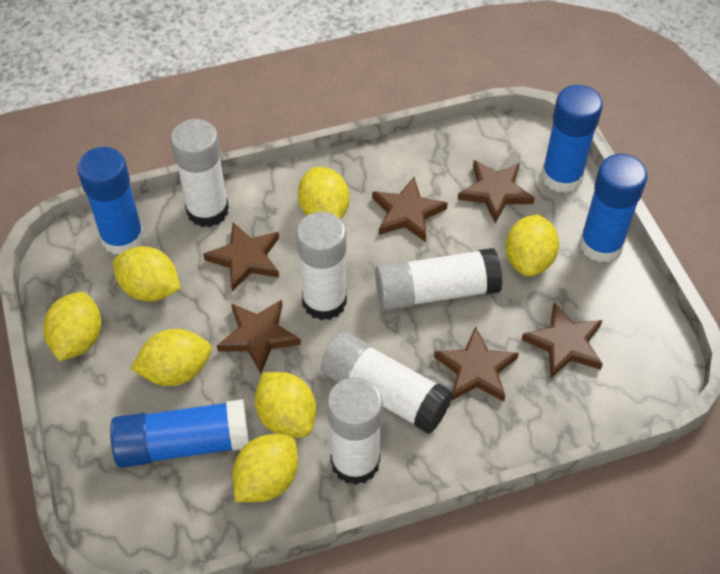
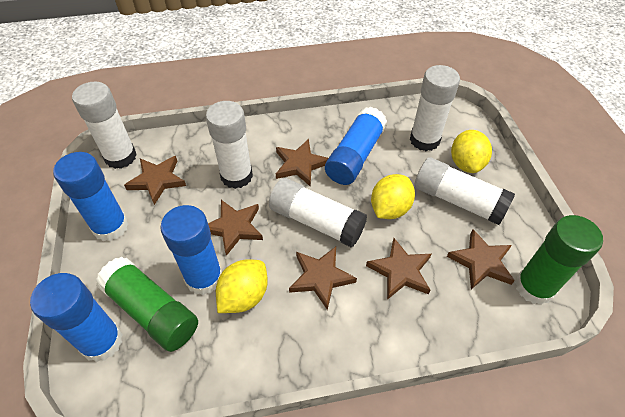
green glue stick: none = 0 -> [96,257,198,352] [515,215,603,305] = 2
yellow lemon: [43,292,102,361] [113,246,181,302] [131,329,212,386] [232,434,298,502] [255,372,316,438] [298,167,349,219] [505,214,559,276] = 7 -> [216,259,268,313] [371,174,415,219] [451,130,492,173] = 3

